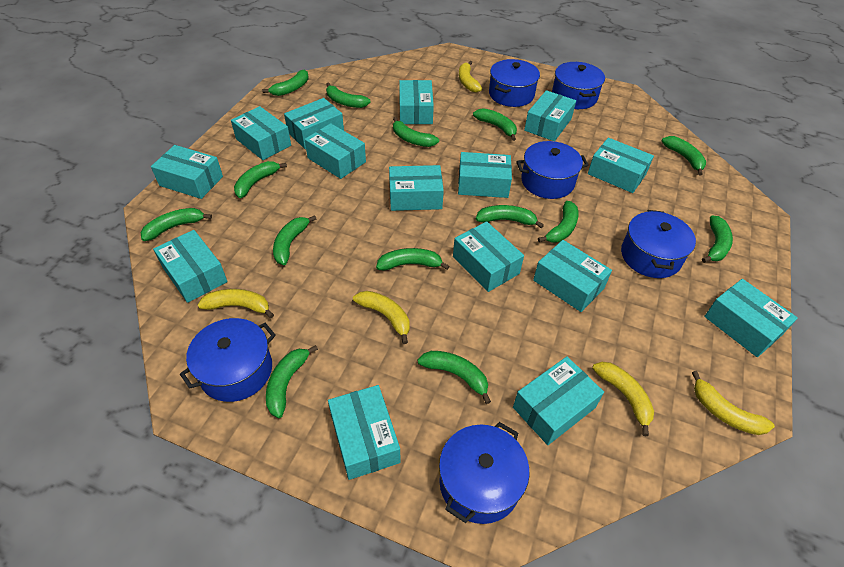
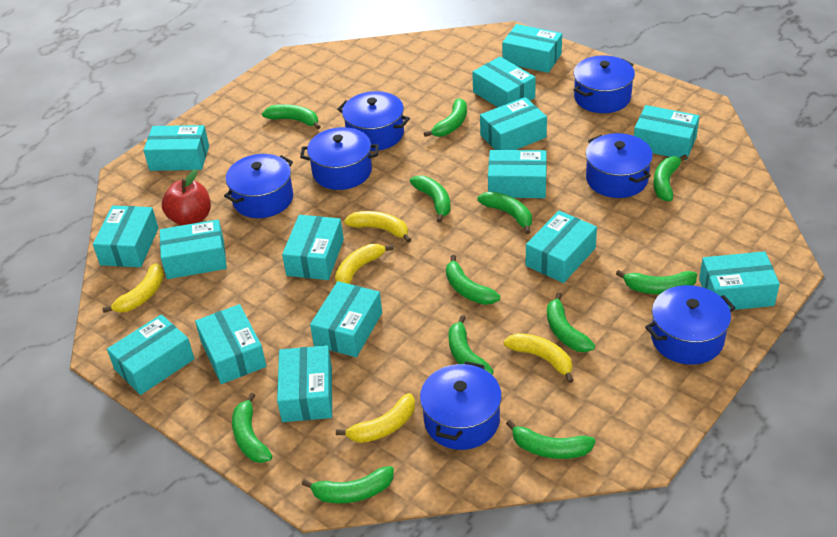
blue pot: [180,318,276,402] [439,422,529,524] [489,59,540,107] [516,141,588,199] [552,62,605,109] [621,210,696,278] = 6 -> [224,154,293,218] [300,127,379,190] [337,91,410,151] [420,361,502,450] [573,55,635,113] [586,133,653,198] [645,285,736,365] = 7
green banana: [141,208,212,241] [234,161,287,198] [262,70,309,96] [266,345,318,418] [273,215,316,265] [326,83,371,108] [376,248,450,270] [393,117,439,147] [417,351,491,404] [473,108,517,141] [476,205,544,228] [538,201,578,243] [661,136,706,176] [702,215,733,263] = 14 -> [232,393,272,463] [262,104,321,129] [302,466,394,504] [410,176,451,223] [424,98,467,137] [446,255,500,305] [448,315,494,375] [477,191,532,234] [506,420,595,459] [547,292,595,352] [616,270,697,294] [653,154,688,201] = 12
red apple: none = 0 -> [162,169,211,225] = 1

